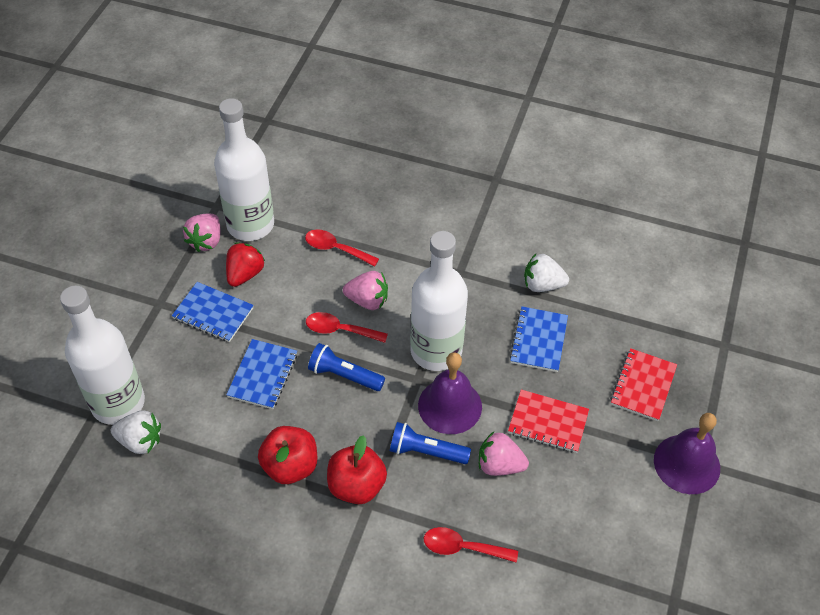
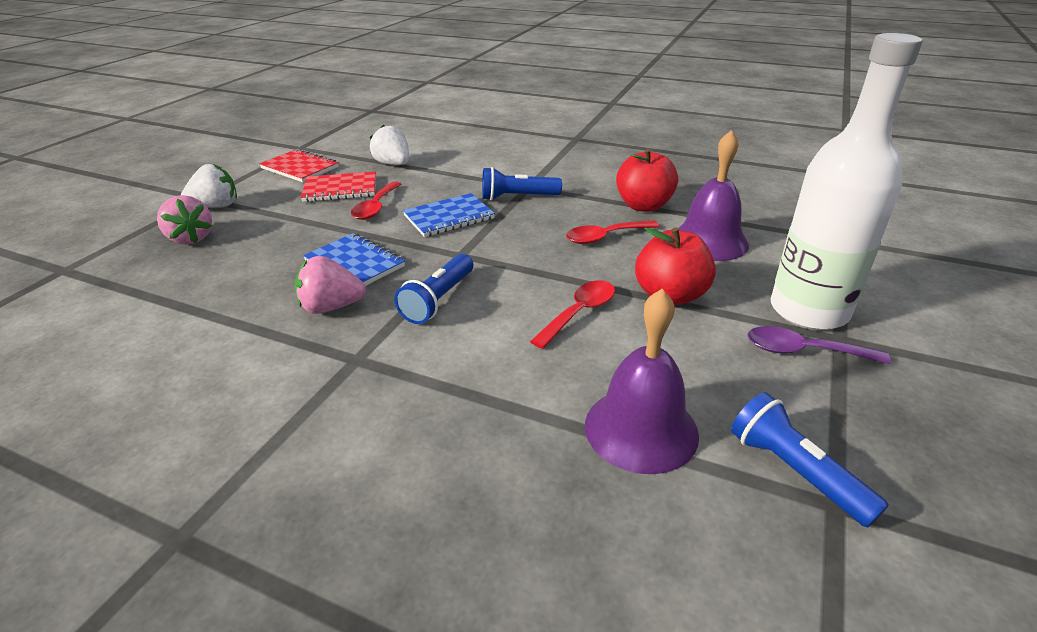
blue flashlight: [308,343,385,391] [390,422,471,464] = 2 -> [394,254,473,324] [482,167,562,200] [731,392,889,527] = 3
blue notebook: [172,282,254,342] [226,339,297,409] [509,306,568,372] = 3 -> [303,233,405,286] [403,193,495,237] = 2
pink strawberry: [183,213,221,252] [343,271,388,310] [479,432,529,476] = 3 -> [157,195,212,245] [295,256,366,314] = 2
purple spoon: none = 0 -> [747,326,891,364] = 1
red strawberry: [226,243,265,287] = 1 -> none = 0
white bottle: [60,286,145,425] [214,98,274,241] [410,231,468,371] = 3 -> [771,33,922,330] = 1

